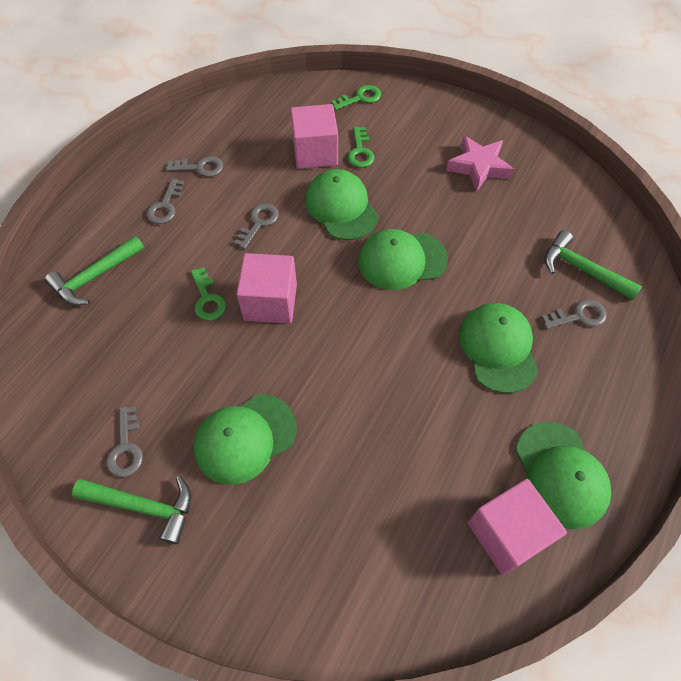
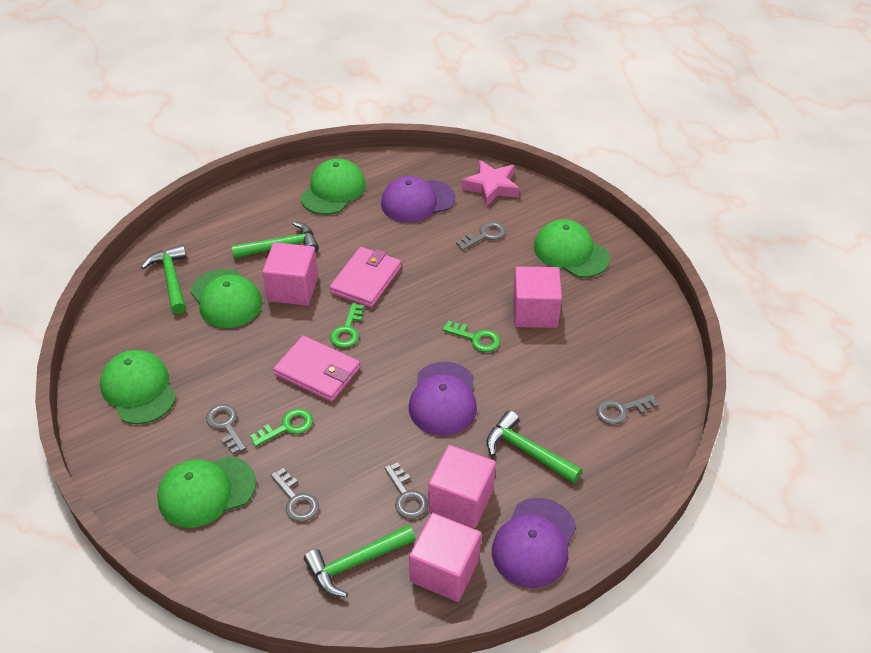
green hammer: [45,236,144,305] [72,476,191,544] [544,230,642,300] = 3 -> [141,245,187,314] [231,222,319,259] [304,525,416,597] [487,410,582,483] = 4
pink cube: [236,253,297,324] [290,104,338,169] [467,479,567,575] = 3 -> [262,242,318,306] [409,513,481,602] [428,445,496,528] [513,266,562,328] = 4
pink wallet: none = 0 -> [273,336,360,402] [329,247,401,308] = 2
purple cap: none = 0 -> [381,176,455,223] [409,362,477,436] [492,498,576,588] = 3

